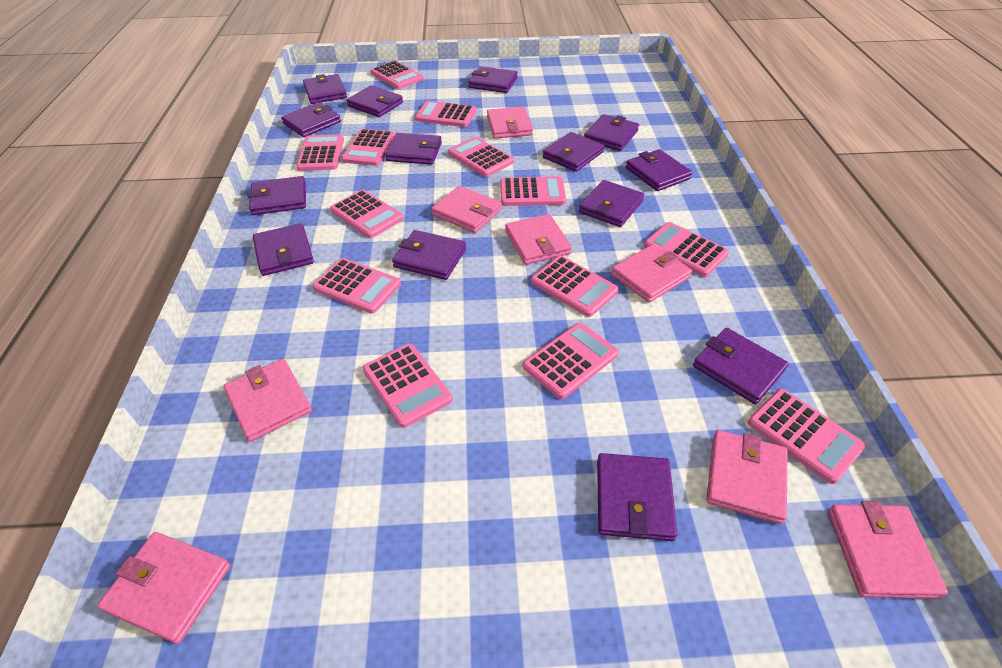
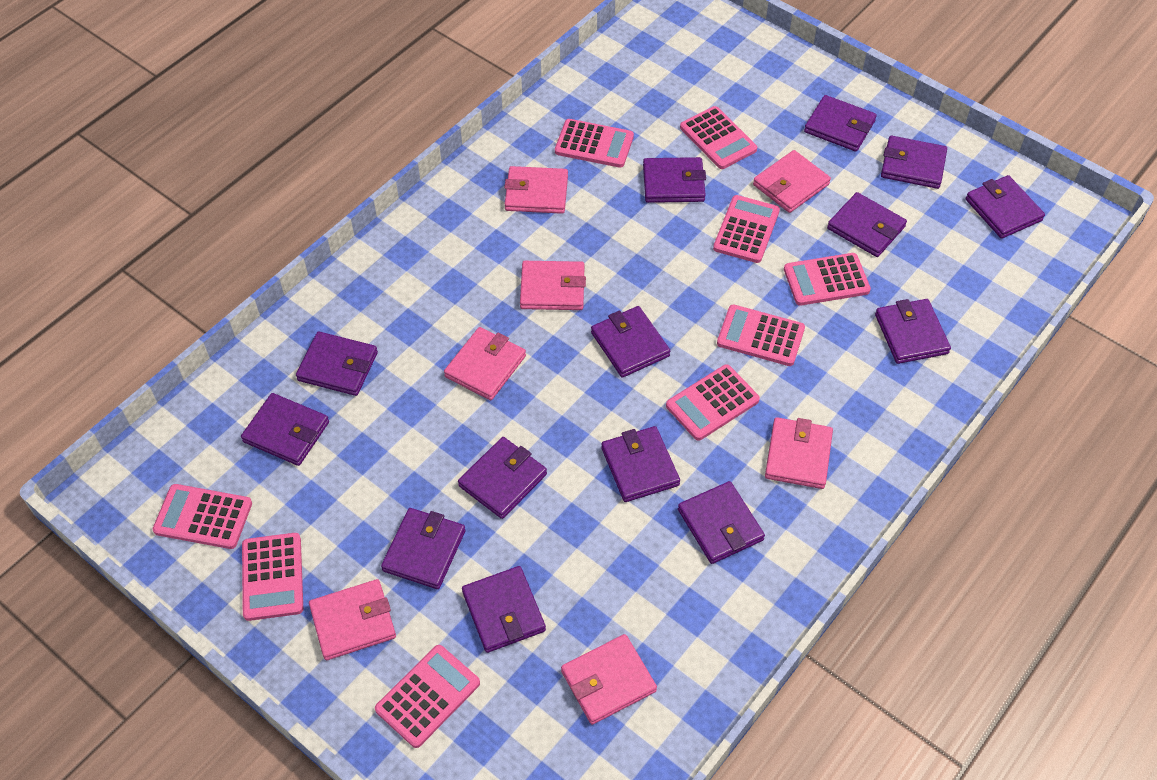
pink calculator: [296,134,344,171] [313,258,401,314] [330,190,404,238] [341,129,395,166] [363,344,453,428] [370,61,424,89] [415,101,476,127] [448,137,514,177] [500,176,566,206] [523,323,619,399] [531,256,618,317] [644,222,729,277] [748,389,866,484] = 13 -> [153,484,252,549] [242,533,303,621] [375,645,480,748] [555,119,634,168] [666,364,760,441] [680,106,757,169] [713,195,780,263] [717,305,805,366] [784,253,871,306] = 9
pink wallet: [97,532,230,644] [224,359,312,442] [432,186,502,233] [487,107,533,139] [505,214,572,265] [611,244,692,303] [706,430,788,524] [828,501,948,599] = 8 -> [309,579,396,660] [444,327,526,400] [504,166,568,214] [520,261,586,310] [561,634,657,725] [753,150,831,213] [765,417,833,489] = 7

